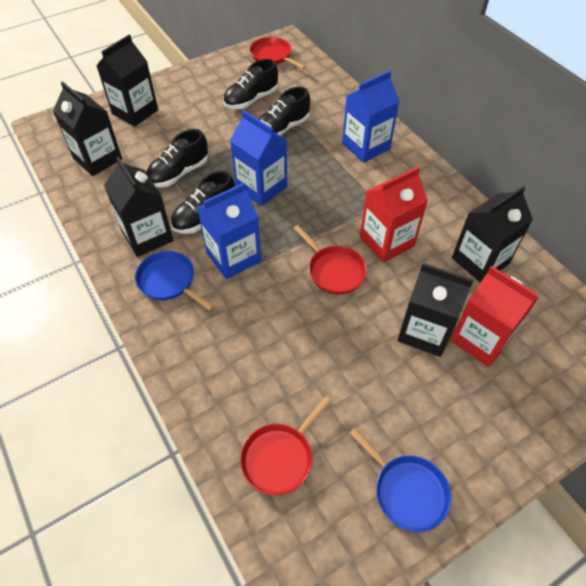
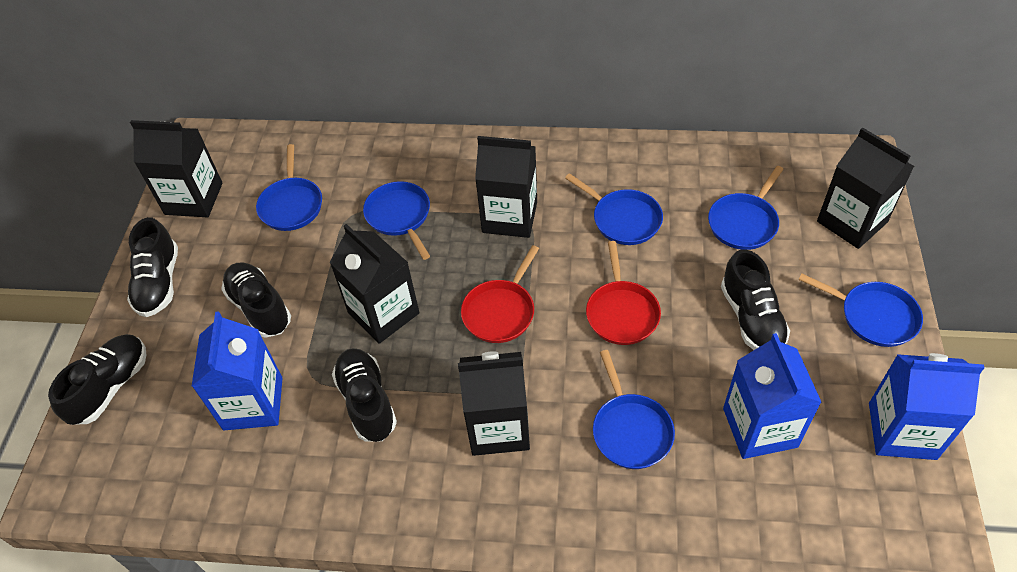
black shoe: [146,129,208,187] [170,171,235,234] [223,59,278,109] [259,87,310,136] = 4 -> [48,334,147,425] [127,217,178,317] [221,262,291,338] [332,348,397,442] [721,249,790,350] = 5
blue pan: [135,251,215,311] [350,428,451,532] = 2 -> [256,144,322,231] [363,181,430,260] [565,173,663,245] [593,350,675,469] [708,166,784,250] [798,273,923,347] = 6
red carton: [360,167,428,263] [451,266,538,367] = 2 -> none = 0
red pan: [240,396,332,495] [249,37,306,69] [294,225,367,294] = 3 -> [461,245,539,343] [586,241,661,345] = 2

